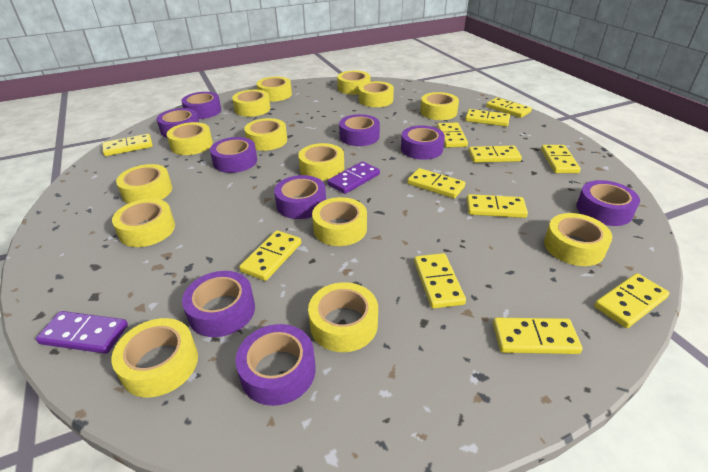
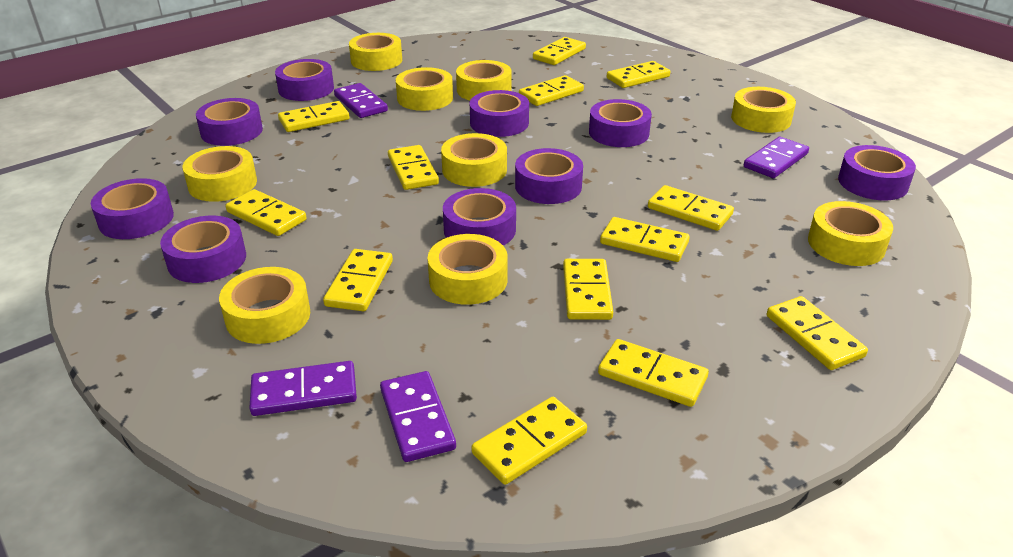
purple domino: [36,311,128,354] [327,161,380,194] = 2 -> [249,361,357,416] [334,83,388,118] [380,371,456,462] [744,137,809,178] = 4
yellow domino: [102,134,153,156] [239,230,301,281] [407,168,465,198] [414,253,466,309] [437,123,468,148] [465,109,510,127] [466,194,528,218] [468,146,522,163] [486,97,532,118] [493,318,582,354] [541,145,581,173] [594,273,669,328] = 12 -> [226,189,307,236] [278,101,350,132] [323,249,393,311] [388,145,439,190] [471,397,587,485] [519,75,584,106] [533,37,586,65] [563,259,613,320] [598,339,709,407] [600,217,690,262] [607,61,670,88] [648,185,734,231] [767,296,868,370] = 13
yellow tape: [111,318,198,398] [112,199,175,247] [116,164,172,204] [167,122,213,155] [232,90,271,117] [244,118,287,151] [257,77,292,102] [298,143,344,181] [308,282,378,352] [312,197,367,246] [337,71,370,95] [359,81,394,107] [420,92,459,120] [544,213,612,266] = 14 -> [182,146,257,202] [219,267,310,344] [349,33,402,71] [396,67,453,111] [428,234,508,305] [441,133,507,187] [456,60,512,100] [731,87,796,133] [808,201,893,266] = 9

